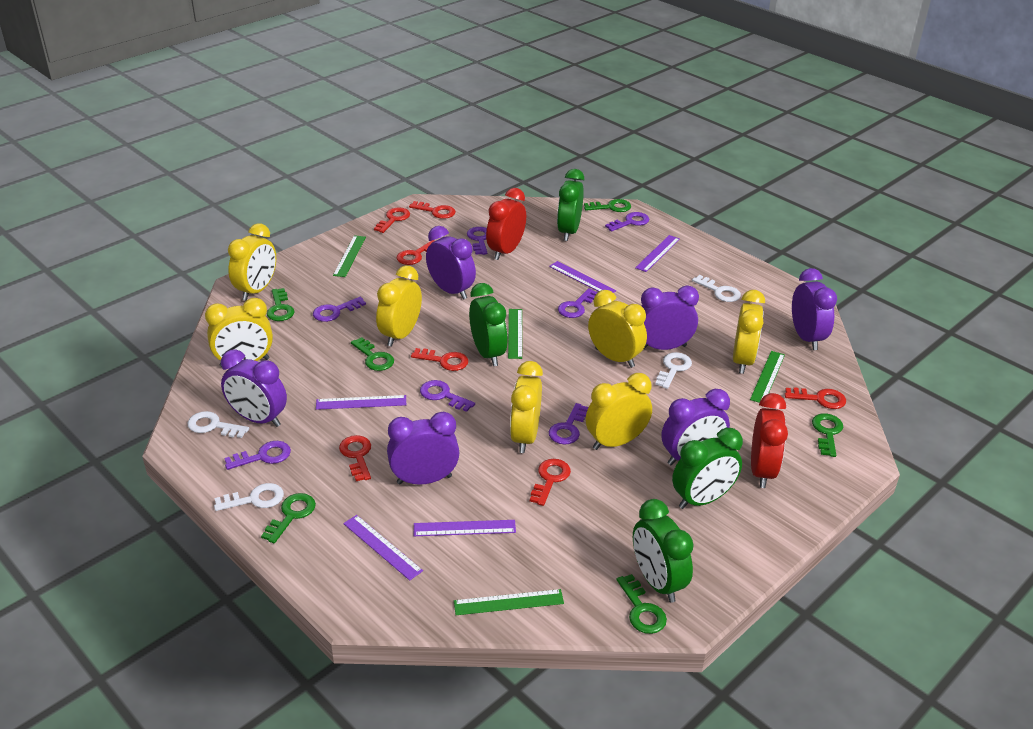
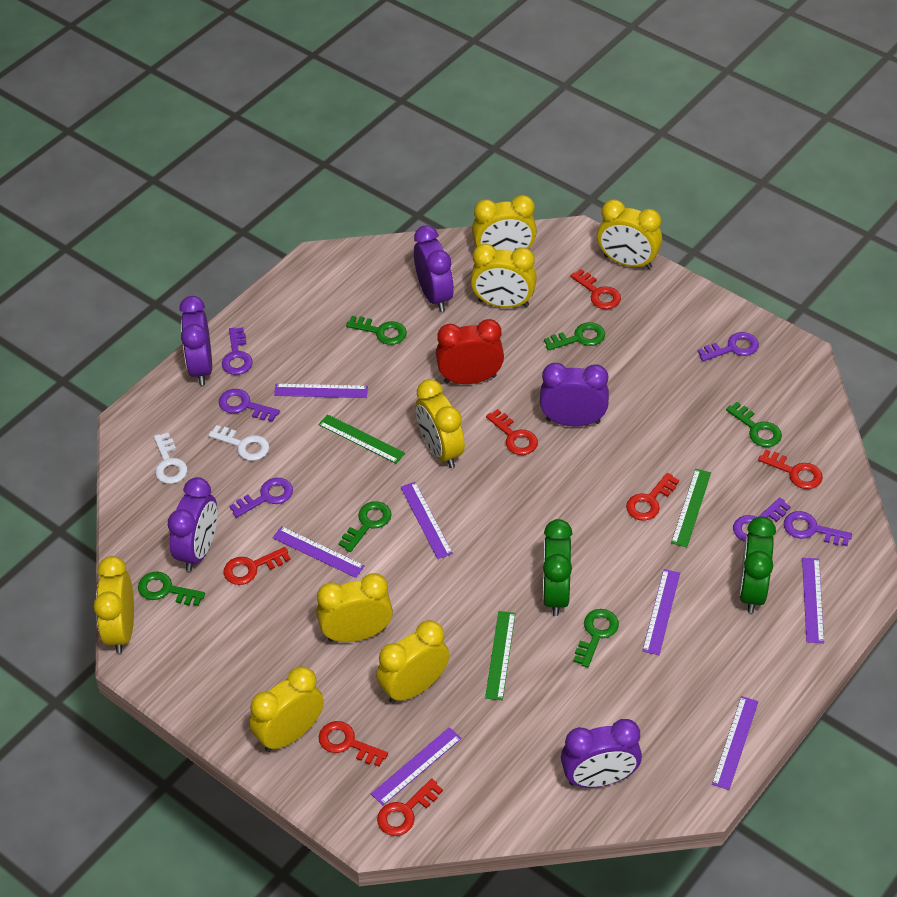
green clock: [469,283,508,366] [557,169,584,241] [633,499,694,603] [672,428,743,509] = 4 -> [543,519,573,616] [739,516,776,613] = 2
green ruler: [333,235,366,277] [454,589,564,615] [508,309,522,359] [750,351,785,403] = 4 -> [318,414,405,464] [485,611,516,700] [671,469,711,547] = 3
purple clock: [221,350,287,427] [387,412,460,485] [426,226,476,300] [641,286,699,350] [661,389,730,466] [792,268,837,350] = 6 -> [168,477,217,571] [179,296,212,385] [414,225,454,312] [540,363,609,426] [561,719,642,788] = 5
purple key: [224,441,291,470] [313,297,366,322] [420,380,475,412] [467,227,487,255] [549,403,588,445] [558,288,598,318] [605,212,649,232] = 7 -> [219,389,280,422] [222,327,253,375] [229,478,293,518] [697,332,759,361] [733,497,791,542] [784,511,852,546] = 6
purple ruler: [316,395,406,410] [343,515,423,581] [414,520,516,536] [549,261,616,293] [635,235,680,272] = 5 -> [273,526,365,578] [274,384,368,398] [371,727,462,806] [401,482,453,559] [642,569,680,655] [712,696,758,790] [802,558,824,643] = 7
red clock: [486,188,526,260] [751,393,788,488] = 2 -> [436,319,504,384] = 1
white key: [187,411,249,438] [214,483,284,511] [655,352,692,389] [692,275,741,302] = 4 -> [154,433,188,484] [208,425,269,461] = 2
yellow clock: [205,298,273,367] [228,223,276,301] [376,266,422,346] [510,361,543,453] [586,373,652,450] [588,290,647,368] [733,290,765,374] = 7 -> [94,556,134,653] [249,666,324,752] [317,573,393,642] [376,620,449,704] [415,379,465,468] [471,243,537,308] [472,195,537,251] [597,199,662,269] = 8

